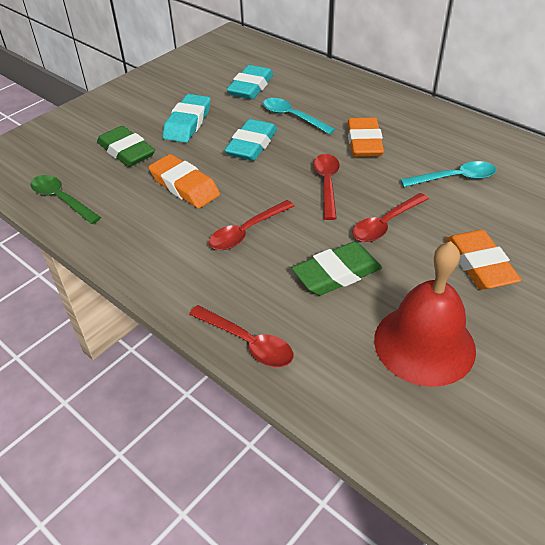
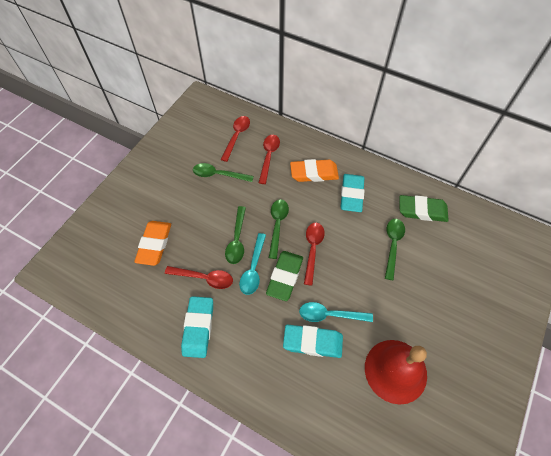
green spoon: [30,175,101,224] = 1 -> [193,163,254,182] [225,206,246,264] [269,199,289,259] [385,219,405,280] = 4
orange eraser: [149,154,220,208] [347,117,384,157] [446,230,521,290] = 3 -> [134,221,171,266] [290,159,339,182] = 2

